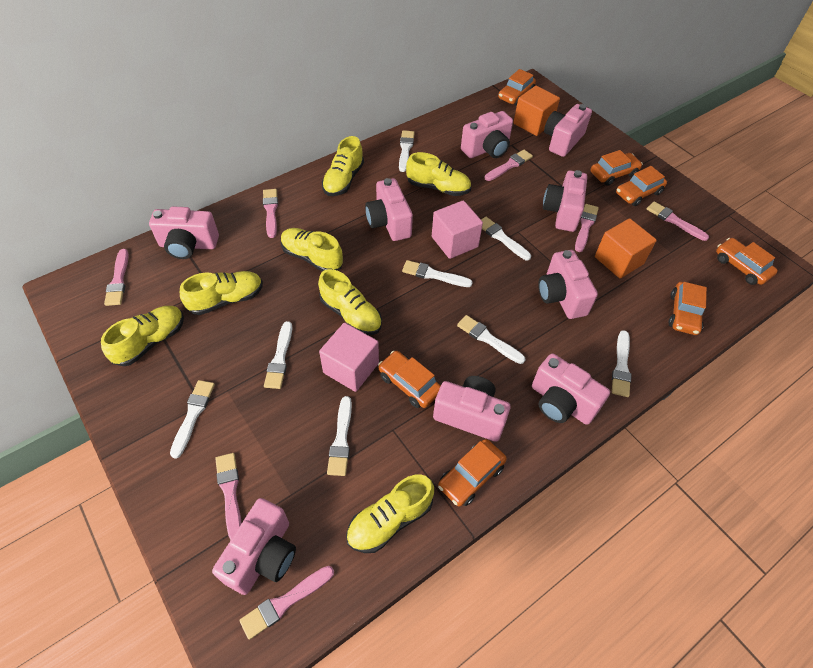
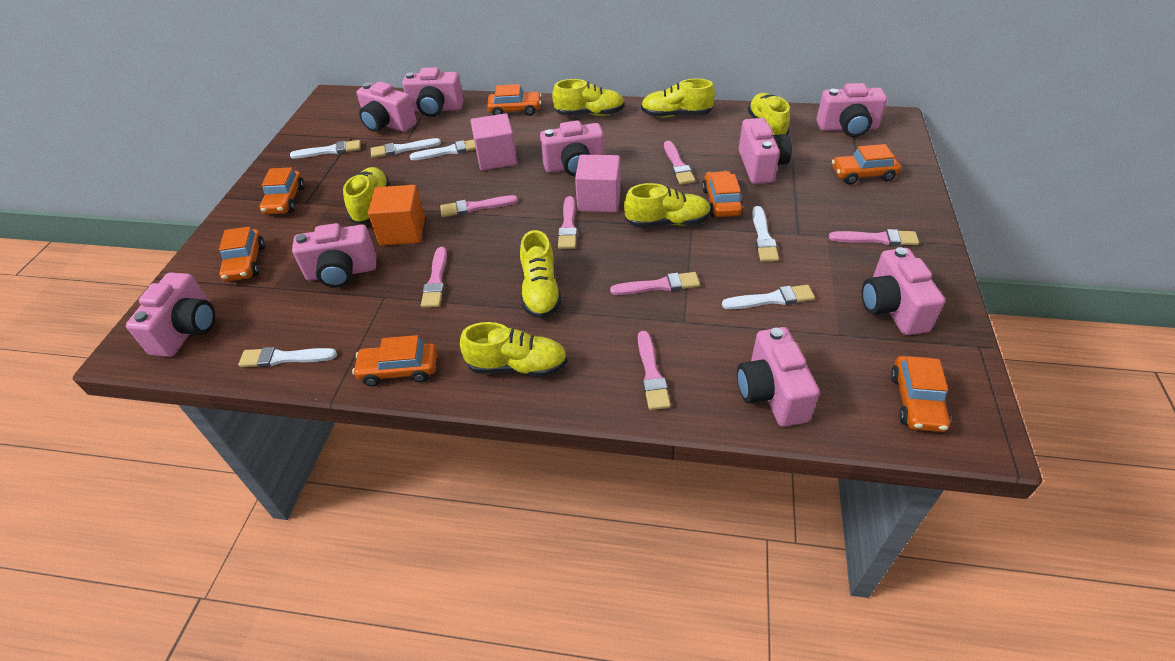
orange cube: [513,86,560,136] [595,218,657,278] = 2 -> [368,185,425,246] = 1
white brush: [170,380,215,459] [264,321,292,389] [327,396,352,476] [399,130,415,172] [402,260,473,287] [457,315,526,364] [481,217,531,260] [612,330,632,397] = 8 -> [238,347,337,367] [290,140,361,158] [371,138,441,158] [409,139,476,160] [722,285,815,309] [752,206,779,262] = 6

